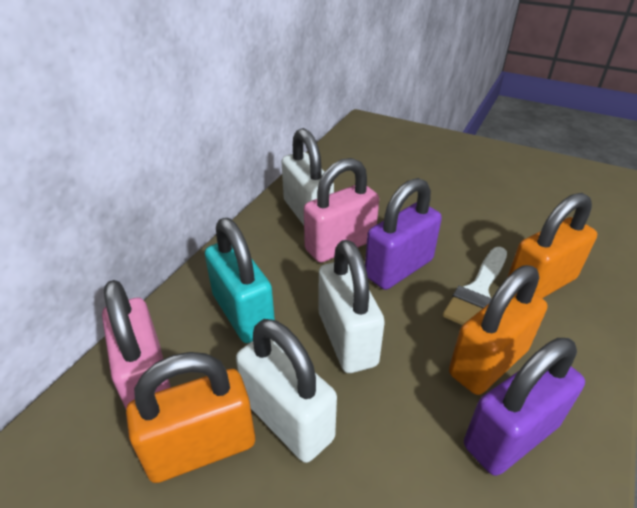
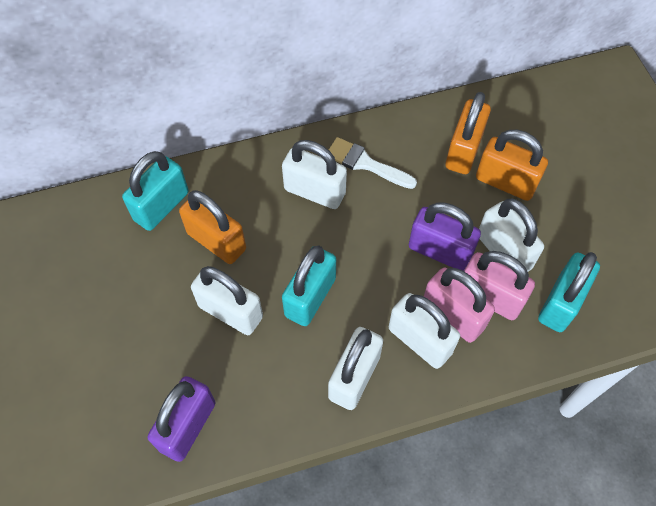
turquoise padlock: [205,218,275,343] = 1 -> [122,151,189,231] [282,246,336,326] [538,252,600,332] = 3
white padlock: [236,319,337,463] [282,128,334,225] [319,240,385,373] = 3 -> [191,266,263,335] [282,140,347,209] [328,327,383,410] [389,293,460,369] [479,199,544,271] = 5

